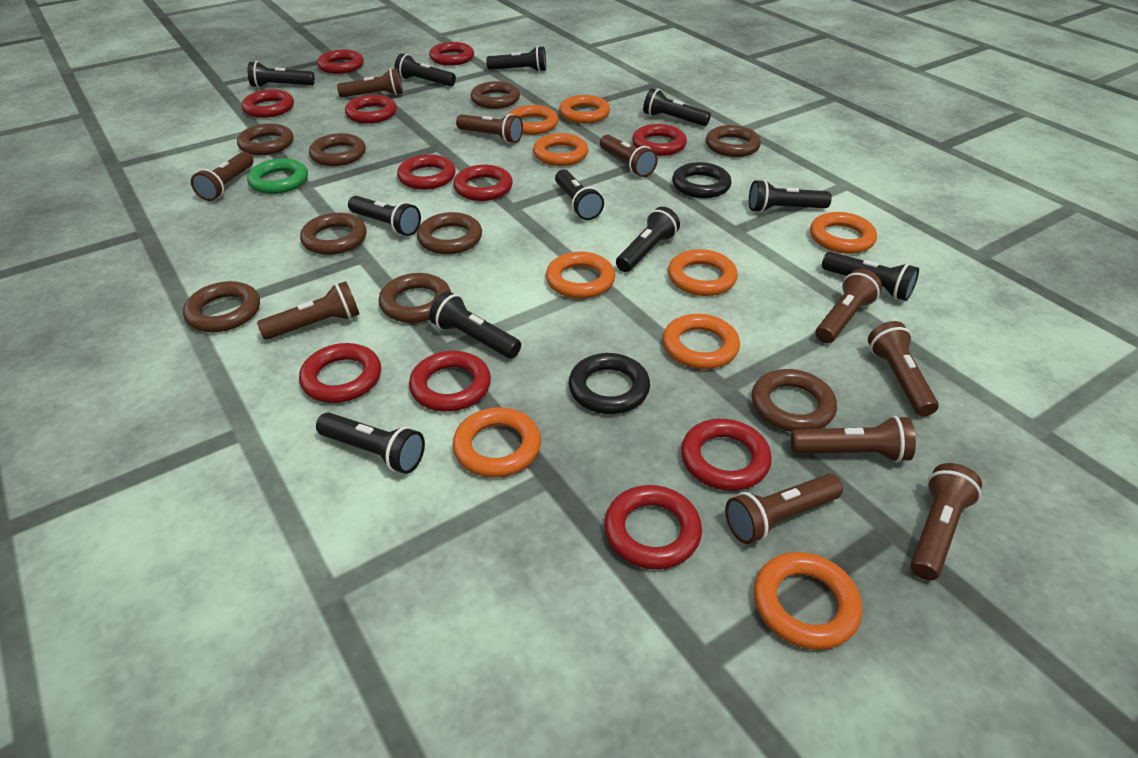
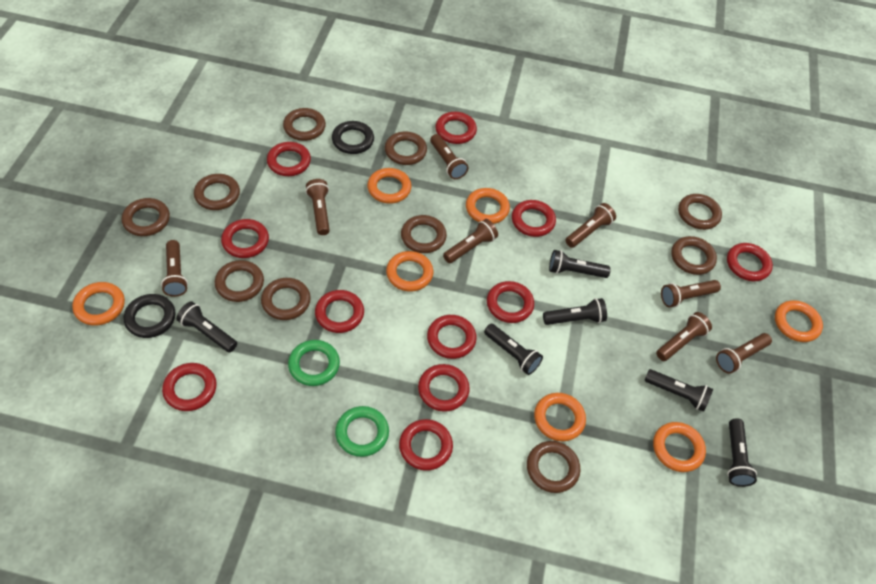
black flashlight: [248,61,315,88] [316,412,425,474] [348,196,421,236] [394,53,456,86] [429,291,521,358] [486,46,546,72] [555,169,604,220] [616,207,680,272] [643,88,711,126] [749,180,832,213] [822,251,919,301] = 11 -> [176,301,237,352] [484,324,543,375] [543,298,607,325] [549,250,611,278] [645,369,713,412] [727,418,757,487] = 6
brown flashlight: [191,152,253,201] [257,281,360,340] [337,68,403,97] [456,114,523,143] [600,134,658,177] [725,474,843,544] [791,416,916,463] [815,269,882,343] [868,321,939,417] [910,463,982,581] = 10 -> [161,240,188,297] [306,179,330,235] [430,134,468,179] [443,219,498,263] [565,203,616,248] [656,312,712,361] [661,280,721,307] [716,333,772,374] = 8
brown ring: [183,281,260,332] [237,124,294,155] [300,213,367,255] [309,133,366,166] [379,273,451,323] [417,212,482,254] [471,81,520,109] [706,125,761,157] [752,369,837,432] = 9 -> [122,198,170,236] [194,174,240,210] [215,260,264,302] [261,278,311,320] [283,108,326,141] [385,131,427,165] [401,215,447,253] [527,441,580,493] [671,236,717,275] [678,194,722,230] = 10
green ring: [247,158,308,194] = 1 -> [288,340,340,386] [335,406,389,457] = 2
orange ring: [453,407,541,478] [509,105,558,135] [533,133,588,166] [546,252,615,299] [559,95,610,124] [662,314,740,369] [668,249,738,296] [754,552,862,650] [810,212,877,254] = 9 -> [72,282,125,326] [367,168,411,204] [386,251,433,292] [466,188,510,224] [534,393,586,441] [653,422,706,472] [775,300,823,342] = 7

